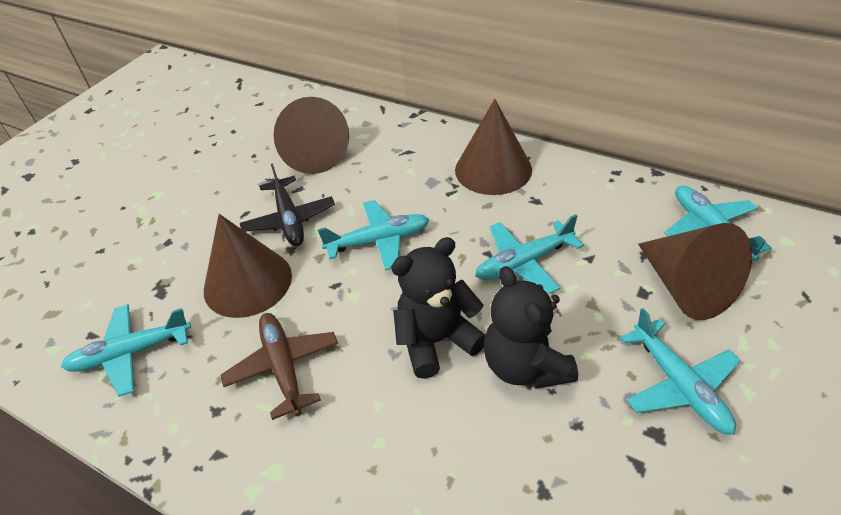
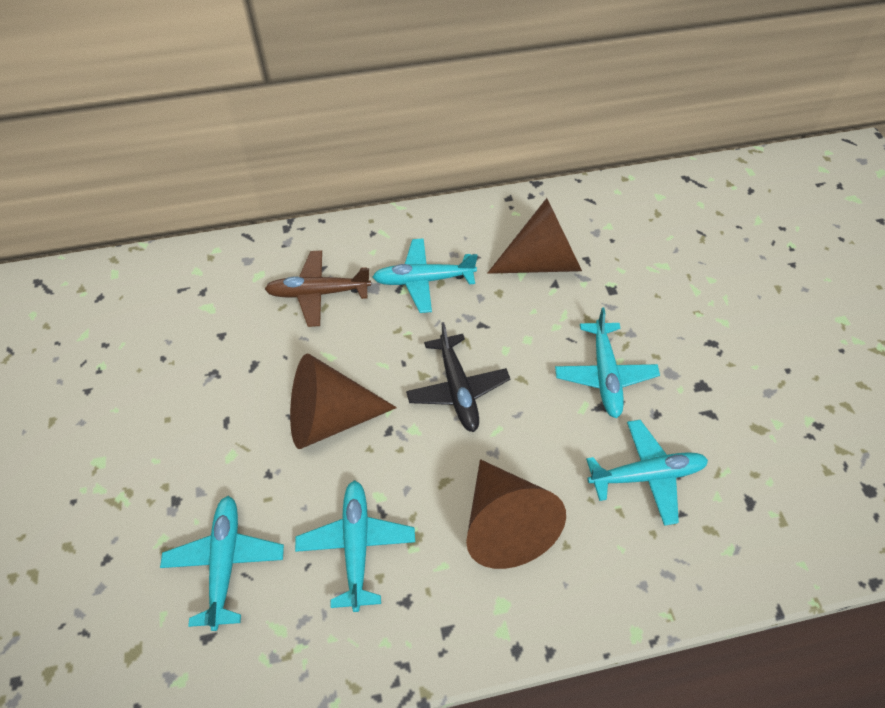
black teddy bear: [391,237,485,379] [484,266,578,389] = 2 -> none = 0
brown cone: [204,214,292,318] [273,97,349,174] [455,99,532,195] [638,223,752,320] = 4 -> [290,353,397,449] [466,459,566,569] [487,198,582,274] = 3

